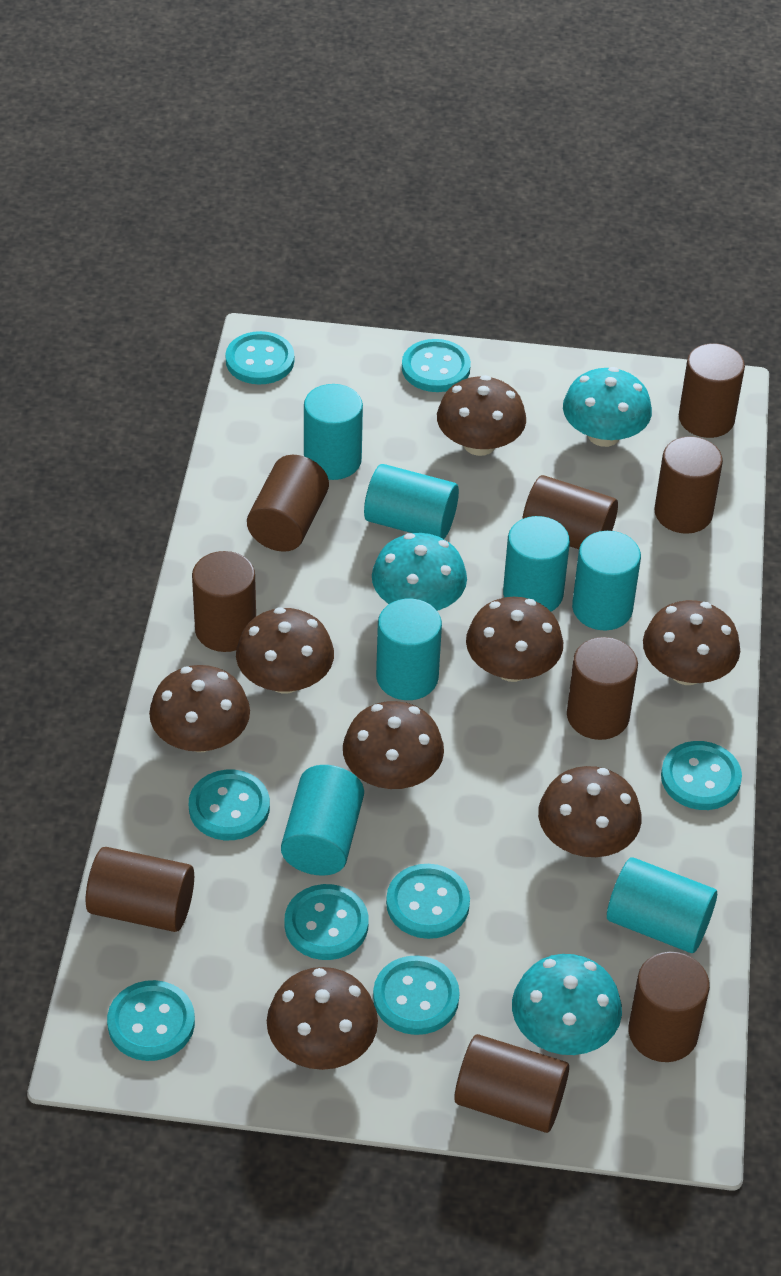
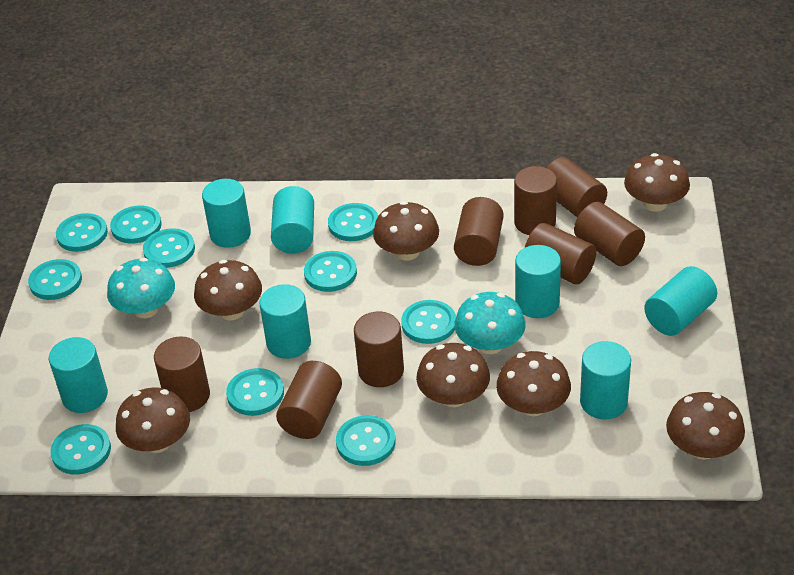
brown cylinder: [86,847,194,932] [192,551,256,652] [247,455,329,552] [454,1034,569,1133] [522,475,618,549] [567,637,638,740] [629,952,710,1062] [655,436,723,534] [679,343,745,438] = 9 -> [154,336,210,412] [276,361,342,439] [354,312,404,387] [454,197,504,266] [514,166,557,235] [525,223,596,284] [546,157,607,218] [574,202,645,266] = 8
brown mushroom: [149,665,250,752] [236,607,334,694] [267,967,378,1070] [343,701,444,789] [437,375,526,456] [466,597,563,682] [538,766,642,857] [643,600,740,685] = 8 -> [116,387,190,453] [194,260,262,320] [373,201,439,261] [416,343,490,407] [496,351,571,416] [624,153,690,212] [666,392,745,460] = 7
turquoise button: [107,980,195,1061] [189,770,270,840] [225,331,294,385] [285,884,369,960] [373,955,460,1035] [386,864,470,939] [402,339,471,392] [661,741,742,810] = 8 -> [28,259,82,300] [50,424,111,475] [56,213,108,252] [110,206,162,244] [143,228,195,268] [226,368,284,416] [304,251,357,292] [328,203,378,241] [336,415,395,466] [401,300,456,344] = 10
turquoise mushroom: [372,533,467,611] [512,954,622,1055] [563,367,652,447] = 3 -> [107,258,175,318] [454,292,526,354] = 2

